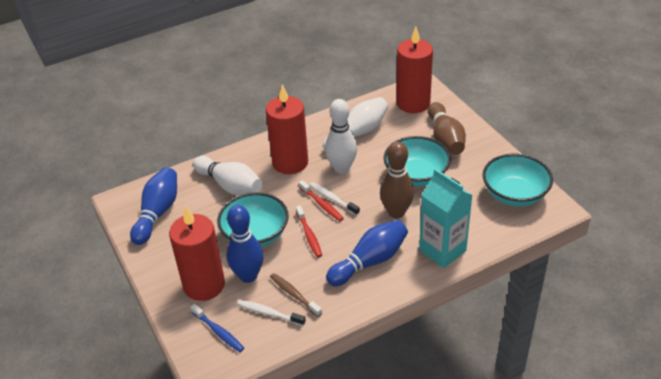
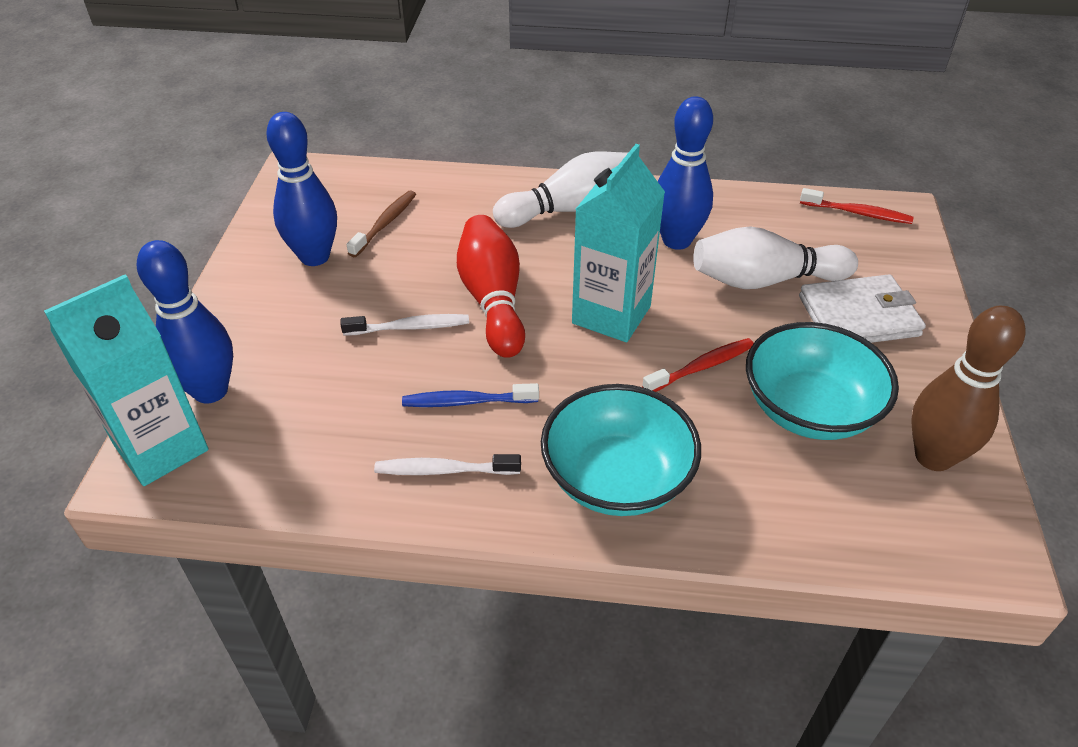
brown bowling pin: [380,142,414,218] [428,102,466,155] = 2 -> [912,306,1026,471] = 1
red bowling pin: none = 0 -> [457,215,525,358] = 1
red candle: [169,207,225,301] [266,84,308,174] [396,27,433,113] = 3 -> none = 0
turquoise bowl: [217,192,289,247] [384,136,451,187] [483,154,553,206] = 3 -> [541,384,701,516] [746,322,899,440] = 2
turquoise carton: [419,168,473,268] = 1 -> [44,274,209,486] [572,144,665,342] = 2
white bowling pin: [193,156,263,195] [323,97,388,150] [325,99,357,174] = 3 -> [493,152,628,228] [693,226,858,289] = 2
white wallet: none = 0 -> [799,274,926,343] = 1

